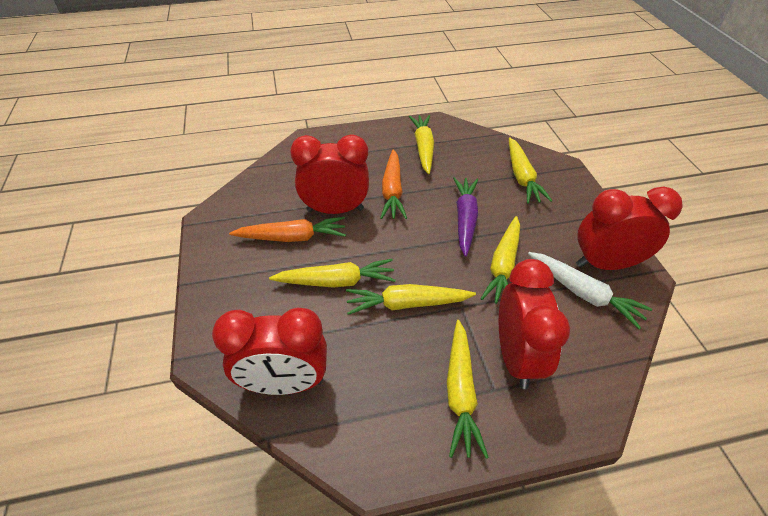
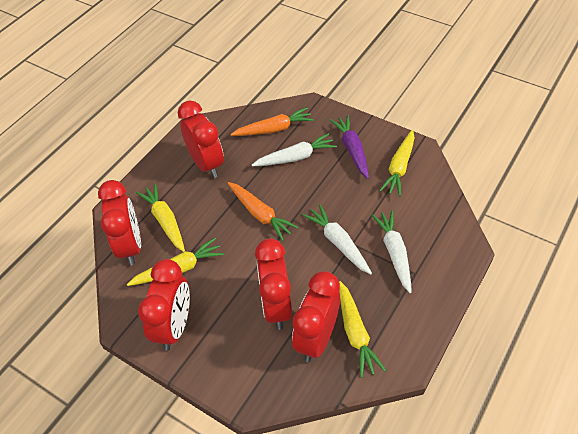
red clock: [212,308,327,395] [290,134,369,214] [499,259,570,389] [576,187,683,270] = 4 -> [98,180,141,265] [138,259,190,351] [178,101,224,178] [255,239,292,330] [292,271,340,362] = 5
white carrot: [528,252,653,329] = 1 -> [252,133,337,166] [302,204,372,274] [371,210,412,293] = 3
yellow carrot: [269,259,396,288] [346,284,476,315] [409,115,434,174] [447,320,489,459] [480,216,520,304] [509,137,552,204] = 6 -> [127,238,224,286] [136,183,185,252] [339,281,386,378] [379,130,415,196] = 4

